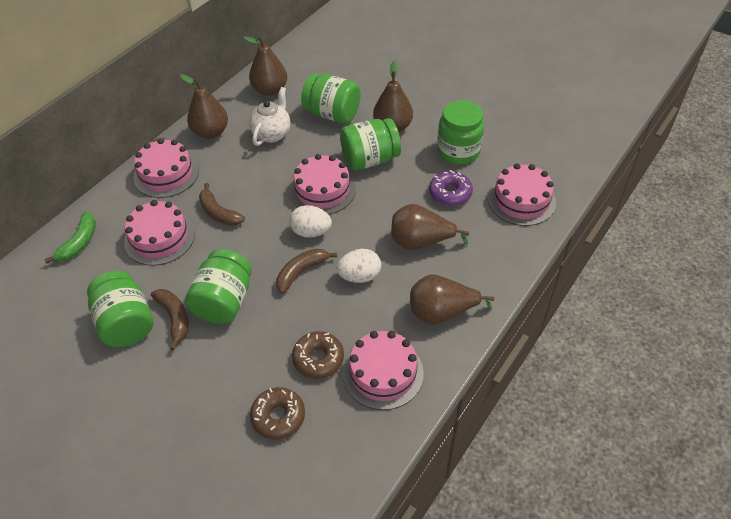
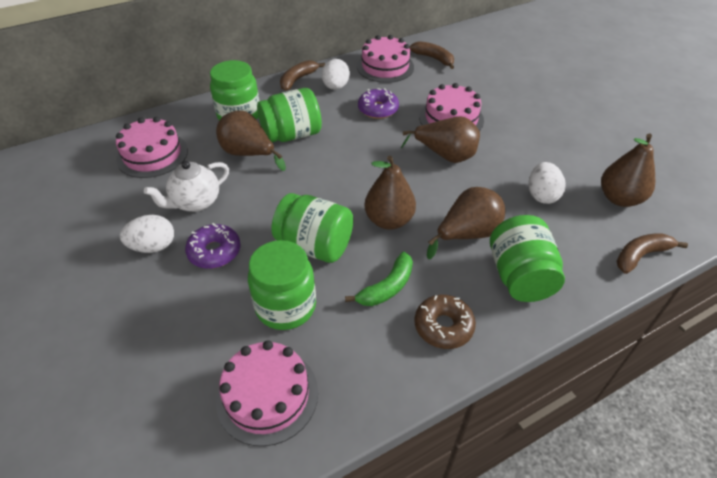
brown donut: [250,387,305,440] [292,331,344,379] = 2 -> [414,295,476,349] = 1
pink cake: [124,200,195,266] [134,138,199,198] [289,154,356,215] [343,331,424,410] [488,163,556,226] = 5 -> [116,117,188,178] [216,340,318,446] [357,35,414,83] [419,83,484,131] = 4
purple donut: [429,170,473,206] = 1 -> [185,223,241,269] [358,88,399,119] = 2
white egg: [289,205,332,238] [337,249,381,283] = 2 -> [120,215,174,253] [322,59,350,90] [529,162,566,204] = 3

